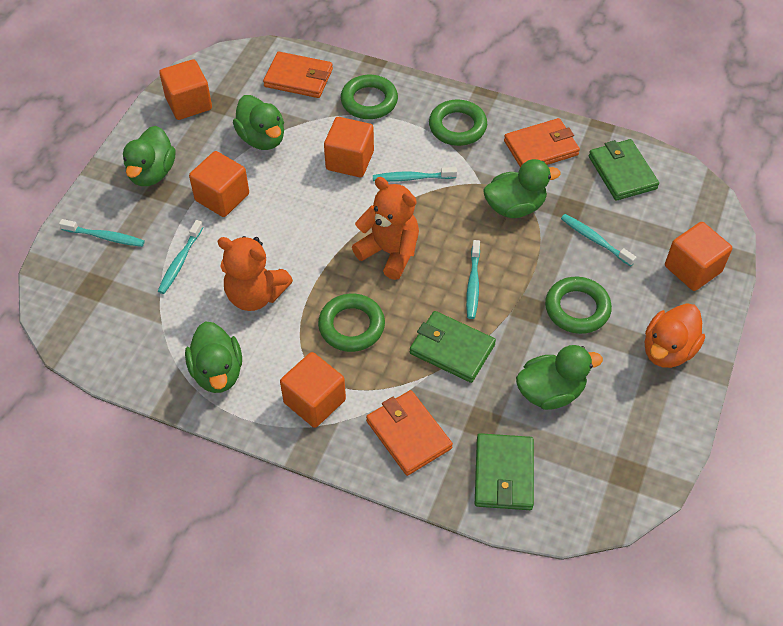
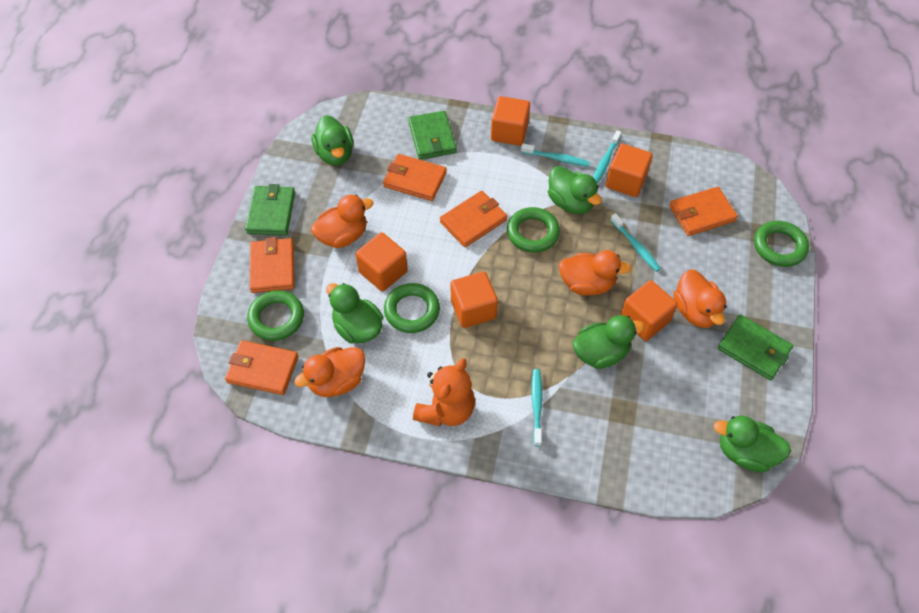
orange duck: [645,303,705,368] = 1 -> [294,347,365,397] [311,195,374,248] [559,250,631,296] [674,269,726,328] = 4
orange teddy bear: [217,236,293,311] [352,177,419,280] = 2 -> [413,358,475,426] = 1
orange wallet: [263,52,333,98] [366,390,453,476] [504,118,580,167] = 3 -> [225,340,299,395] [250,237,294,293] [383,154,447,201] [440,191,507,247] [669,187,738,236] = 5
turquoise toothbrush: [59,219,145,247] [158,220,203,294] [373,167,457,182] [466,240,480,319] [561,214,636,266] = 5 -> [521,143,590,167] [531,369,543,446] [593,130,622,184] [610,213,661,272] = 4

